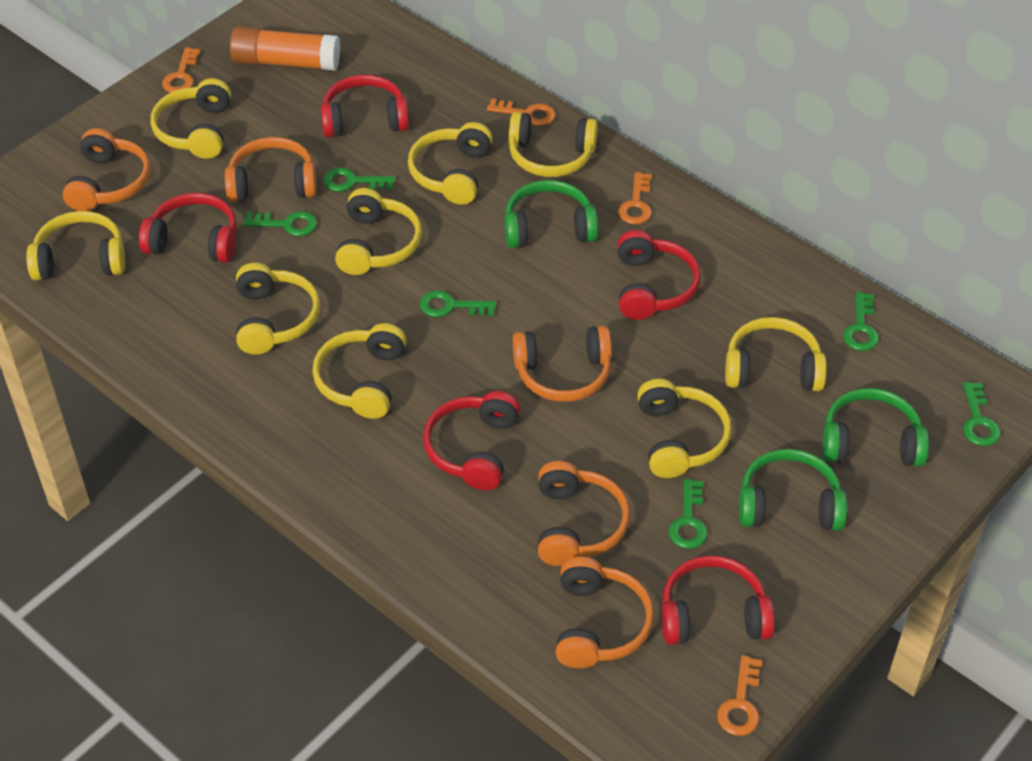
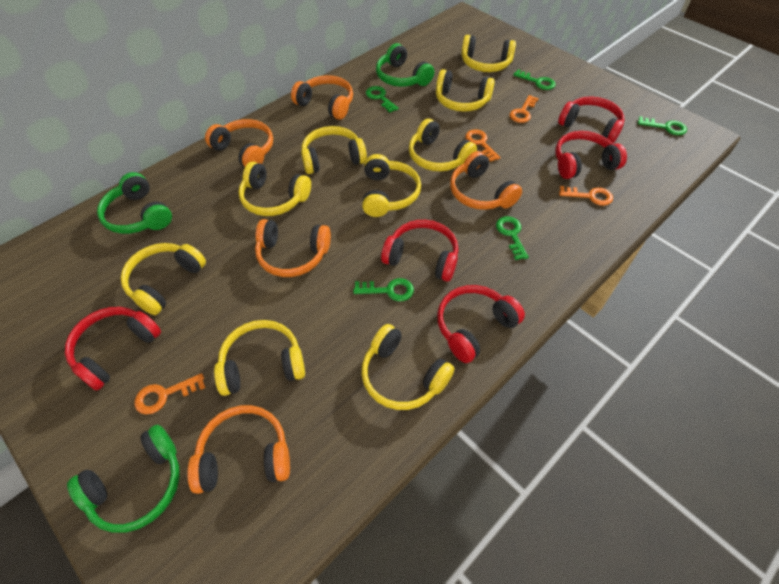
green key: [243,211,317,236] [323,168,395,192] [420,290,496,317] [669,479,707,549] [843,292,879,351] [963,382,1001,446] = 6 -> [353,278,414,301] [366,86,399,113] [496,216,529,260] [513,69,556,90] [638,116,687,135] = 5
orange glue stick: [230,26,340,71] = 1 -> none = 0

